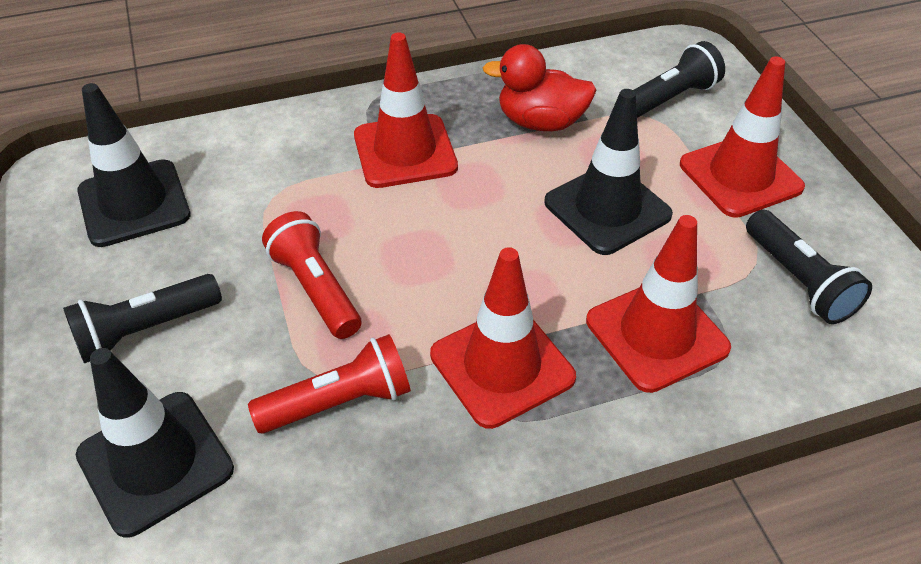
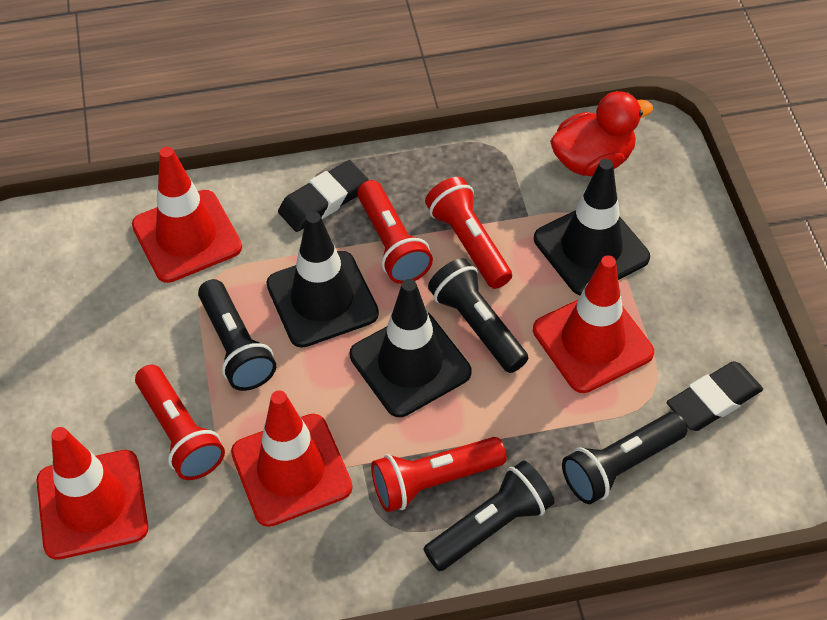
black eraser: none = 0 -> [278,160,368,232] [667,361,763,431] = 2
black flashlight: [63,274,222,363] [633,41,725,118] [746,210,872,324] = 3 -> [198,279,276,391] [423,461,554,571] [428,258,528,373] [562,412,687,504] = 4
red flashlight: [248,334,411,434] [262,211,361,339] = 2 -> [135,365,225,480] [357,180,433,284] [371,437,506,512] [425,177,512,289] = 4

